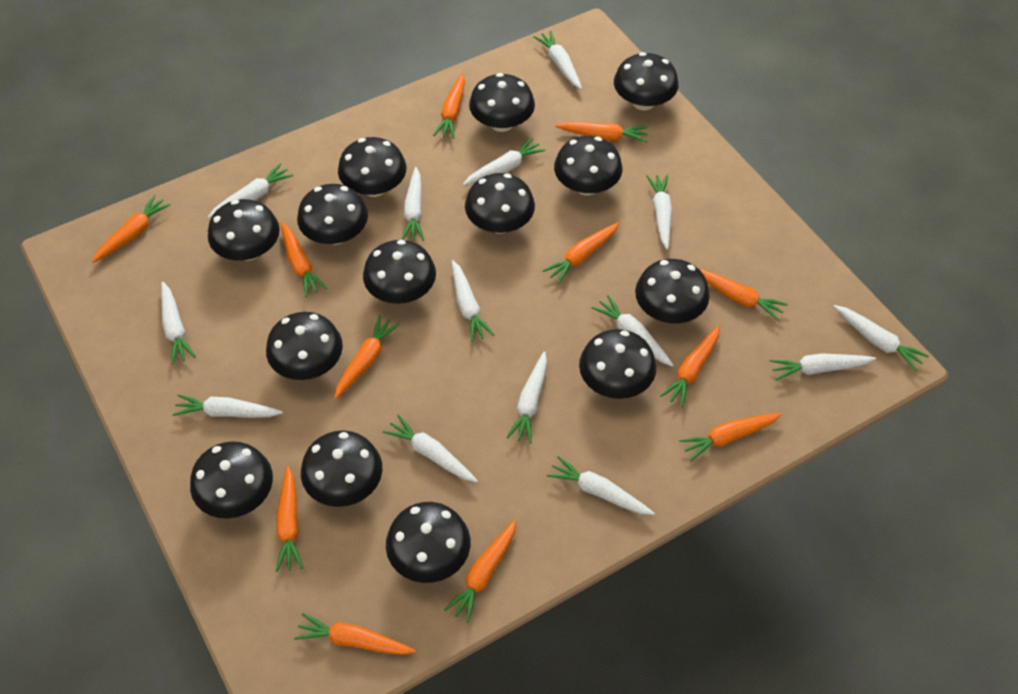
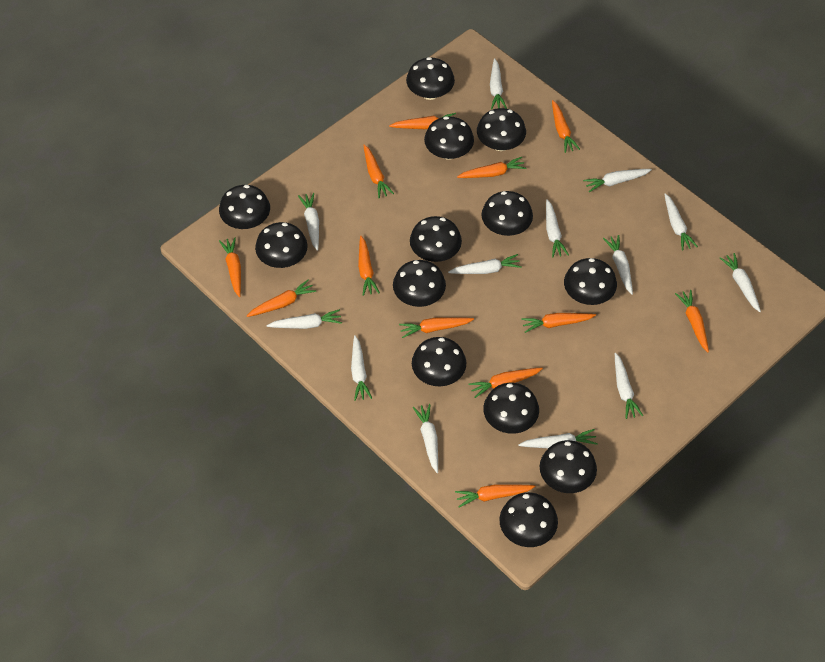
black mushroom: [190,441,273,519] [208,199,280,261] [266,312,343,380] [297,184,368,245] [301,430,382,507] [338,137,406,197] [363,240,436,304] [386,502,470,583] [465,173,535,234] [469,73,535,132] [554,136,622,196] [579,329,656,399] [614,52,679,111] [635,259,710,323] = 14 -> [219,185,270,229] [255,222,308,268] [393,260,446,307] [406,57,455,100] [410,216,462,262] [412,337,466,386] [424,116,474,160] [477,108,526,151] [482,191,533,236] [483,383,539,434] [499,492,558,547] [540,440,597,493] [564,258,617,305] = 13
white carrot: [161,281,196,365] [172,394,283,418] [208,163,294,218] [383,414,478,482] [401,167,424,241] [452,260,494,342] [463,138,546,186] [506,351,547,443] [533,31,582,89] [547,456,655,515] [592,295,674,367] [646,174,672,250] [769,353,876,380] [833,305,929,371] = 14 -> [267,309,342,329] [298,193,319,251] [351,335,372,401] [413,404,438,473] [448,254,522,274] [490,58,507,109] [518,429,598,448] [546,199,569,257] [583,169,652,192] [603,235,633,295] [615,353,643,419] [664,193,698,251] [720,253,761,312] = 13

